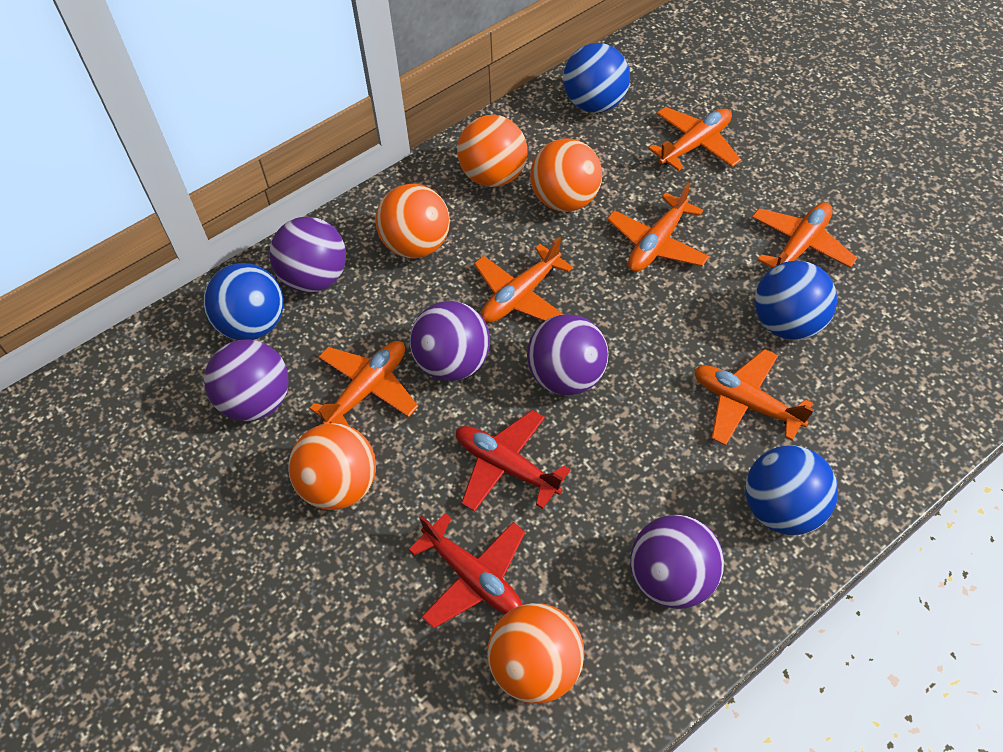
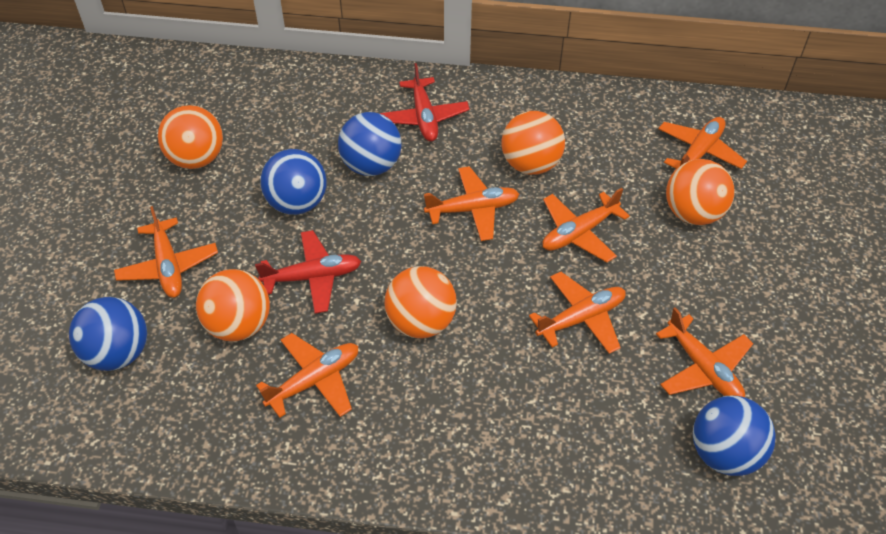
orange plane: [309,341,418,427] [474,237,573,323] [607,182,709,272] [648,107,741,171] [694,349,815,446] [752,202,857,268] = 6 -> [114,206,218,298] [256,333,358,418] [424,166,519,241] [529,272,626,354] [542,188,630,262] [656,308,753,397] [658,117,747,169] = 7
purple ball: [204,339,289,421] [269,217,346,293] [410,301,490,381] [527,314,608,396] [630,515,724,609] = 5 -> none = 0

